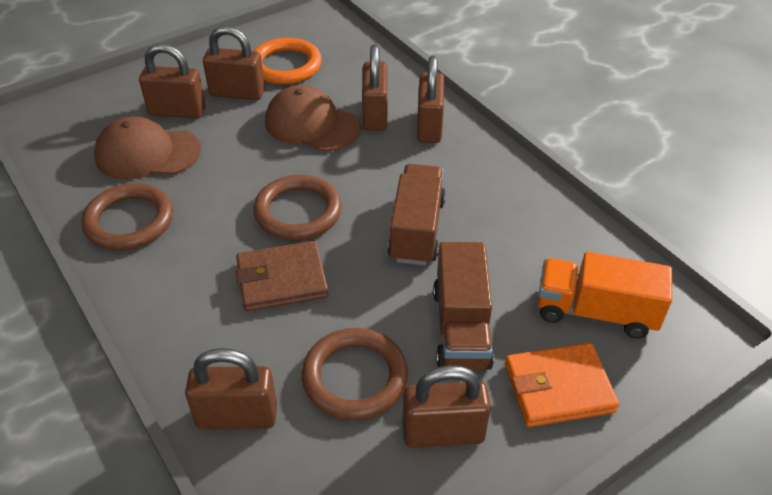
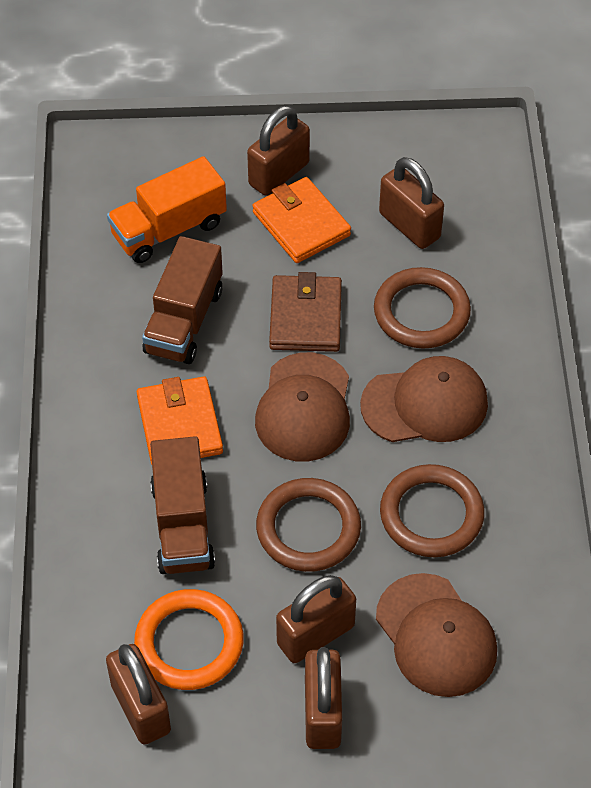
brown cap: [94,116,201,180] [265,85,361,152] = 2 -> [255,352,350,461] [360,356,488,442] [376,573,497,697] = 3
brown padlock: [139,44,206,118] [185,348,277,429] [203,26,265,100] [362,45,388,131] [402,365,491,448] [417,56,444,143] = 6 -> [106,644,171,745] [247,105,310,196] [276,575,356,663] [305,647,342,749] [379,157,444,249] = 5
orange wallet: [505,343,619,427] = 1 -> [137,376,223,465] [252,177,351,263] = 2

